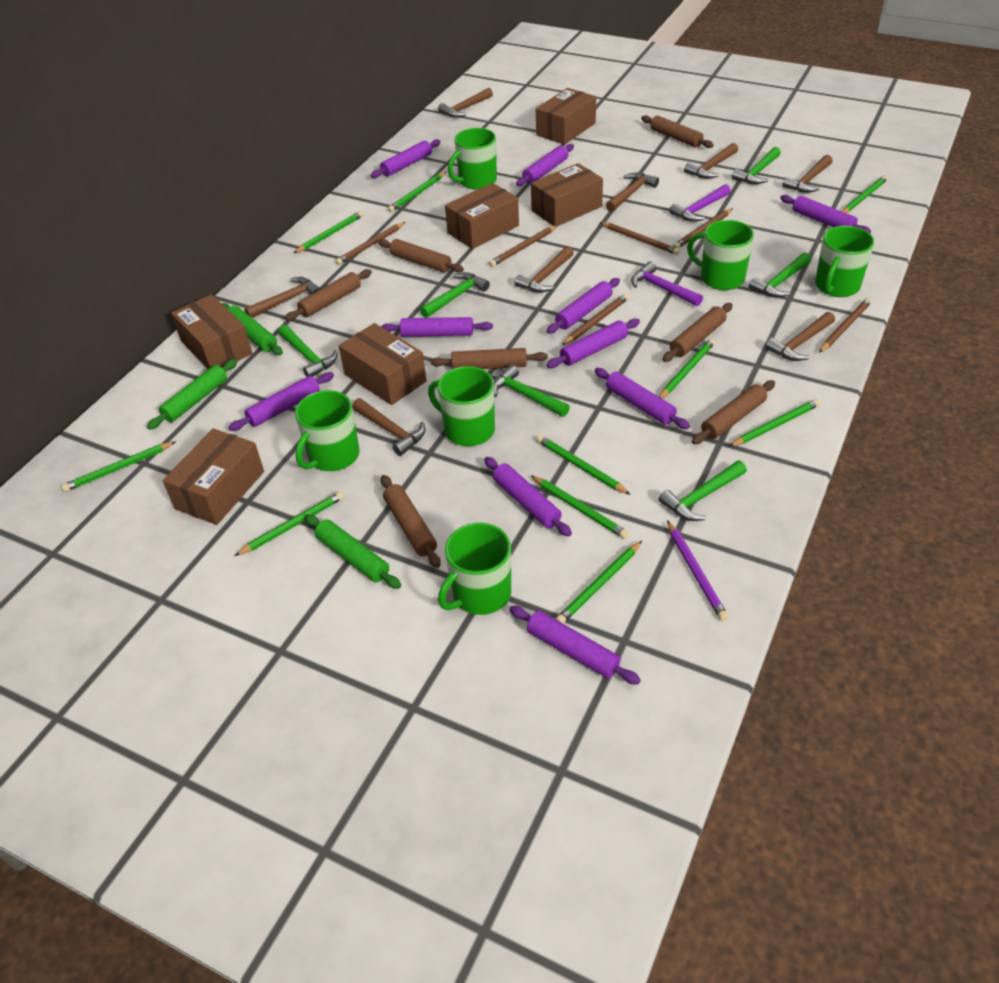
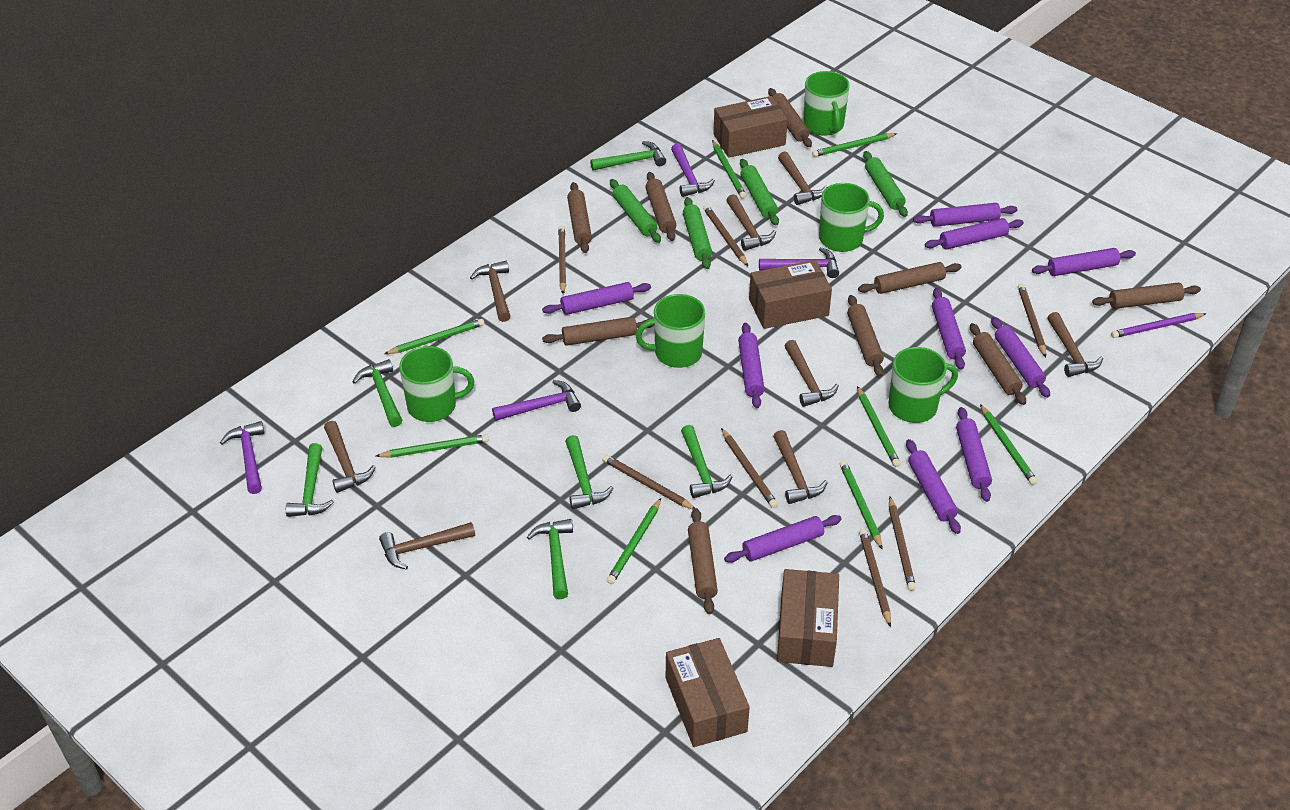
brown box: [163,429,264,525] [171,294,252,369] [339,323,427,405] [445,183,519,249] [531,163,603,226] [536,88,596,145] = 6 -> [666,638,750,747] [713,96,788,158] [749,260,832,329] [777,569,839,667] = 4
brown pencil: [335,222,405,265] [489,225,558,267] [562,294,629,345] [600,222,680,255] [673,208,733,248] [819,298,872,353] = 6 -> [558,226,566,294] [602,454,695,509] [703,205,748,266] [721,428,778,508] [859,529,891,627] [889,497,916,591] [1018,283,1046,358] = 7
brown rolling pin: [285,269,372,321] [378,239,464,273] [381,475,441,568] [431,348,548,369] [641,115,714,148] [663,303,733,362] [692,380,775,444] = 7 -> [542,317,654,346] [567,182,592,253] [646,172,676,241] [688,508,718,614] [768,88,812,147] [847,295,884,377] [858,262,962,294] [970,323,1026,405] [1092,283,1201,309] = 9
green mug: [295,390,360,471] [428,366,495,446] [438,523,511,615] [448,128,497,190] [687,220,754,290] [815,226,874,297] = 6 -> [399,346,474,422] [635,294,705,368] [803,71,850,136] [819,183,884,252] [889,347,958,423] = 5
green pencil: [61,441,176,492] [235,491,344,556] [294,211,363,253] [388,172,446,212] [531,475,629,539] [537,435,631,495] [556,541,642,623] [659,338,715,399] [729,399,820,447] [842,175,888,213] = 10 -> [375,434,489,458] [384,319,484,354] [607,498,661,584] [712,140,746,199] [812,133,897,157] [840,461,883,550] [857,386,901,467] [980,404,1037,485] = 8
green rolling pin: [147,359,237,430] [221,303,283,355] [305,514,401,589] = 3 -> [610,179,661,243] [683,197,712,269] [740,159,779,225] [863,151,908,217] = 4
purple hammer: [631,261,703,306] [669,184,731,222] = 2 -> [220,421,264,494] [492,380,581,421] [671,144,715,197] [759,247,839,278] = 4

